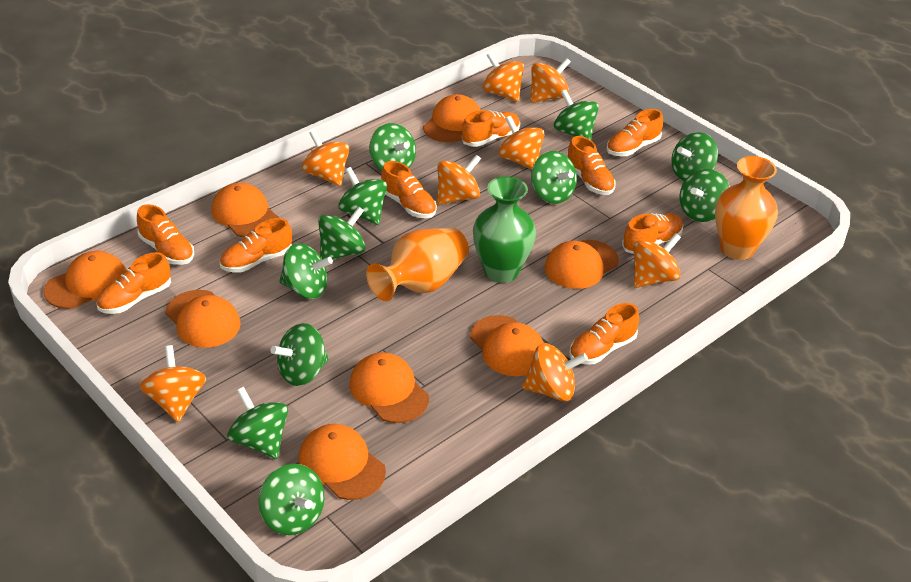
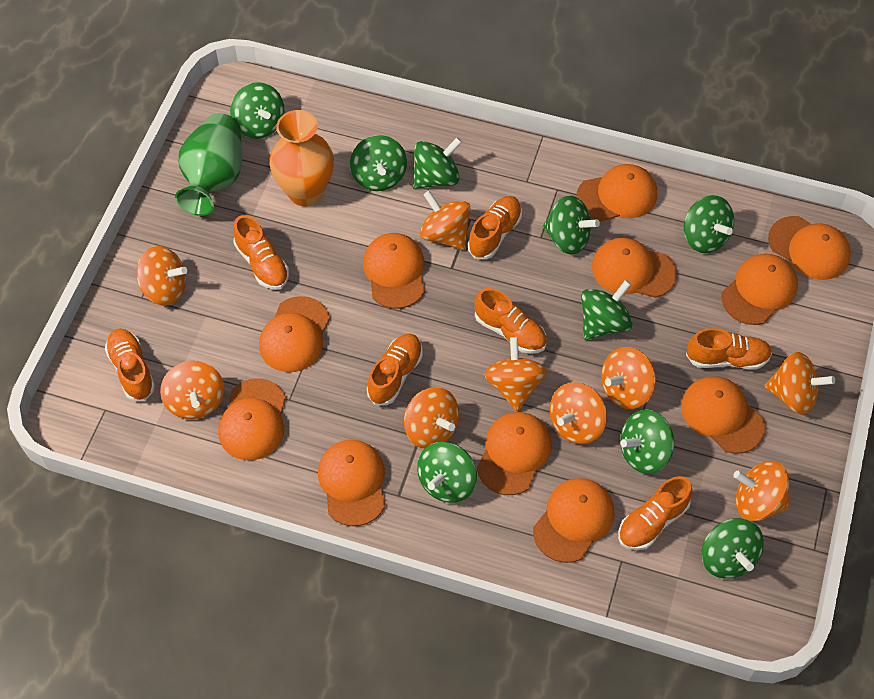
green spinning top: [227,387,288,459] [258,464,325,535] [271,323,329,386] [279,243,333,299] [318,207,366,260] [339,167,387,225] [369,123,416,171] [531,151,577,204] [554,90,599,140] [671,132,718,181] [679,169,730,222] = 11 -> [230,82,284,139] [350,135,407,191] [413,137,462,189] [417,442,477,503] [543,195,600,255] [581,280,633,340] [620,409,674,474] [684,195,734,253] [702,518,764,579] = 9
orange cap: [44,251,126,309] [165,290,241,348] [211,183,279,238] [299,424,386,500] [349,352,429,423] [423,94,480,142] [470,315,544,376] [545,240,619,289] = 8 -> [218,378,286,460] [259,296,330,372] [318,440,385,526] [363,233,425,309] [477,412,552,495] [533,478,615,563] [576,164,657,222] [592,238,677,298] [681,376,766,454] [721,254,798,325] [768,216,851,280] = 11
orange shoe: [96,252,171,314] [137,204,194,265] [220,218,292,272] [381,161,437,218] [462,110,520,147] [568,136,616,195] [569,303,639,365] [607,109,663,156] [622,213,683,254] = 9 -> [105,329,155,401] [233,215,289,290] [367,334,423,405] [468,196,522,259] [474,288,547,354] [618,476,693,550] [686,328,772,370] = 7
orange spinning top: [140,345,206,422] [302,130,349,186] [437,154,481,205] [483,52,524,102] [498,116,544,170] [522,343,588,401] [530,58,571,103] [634,233,681,288] = 8 -> [136,246,187,306] [160,361,224,419] [404,387,459,449] [420,191,470,250] [484,337,547,411] [550,382,607,444] [601,347,656,409] [733,461,790,521] [764,352,835,414] = 9
orange vase: [366,228,469,301] [715,156,778,260] = 2 -> [269,110,334,206] = 1

